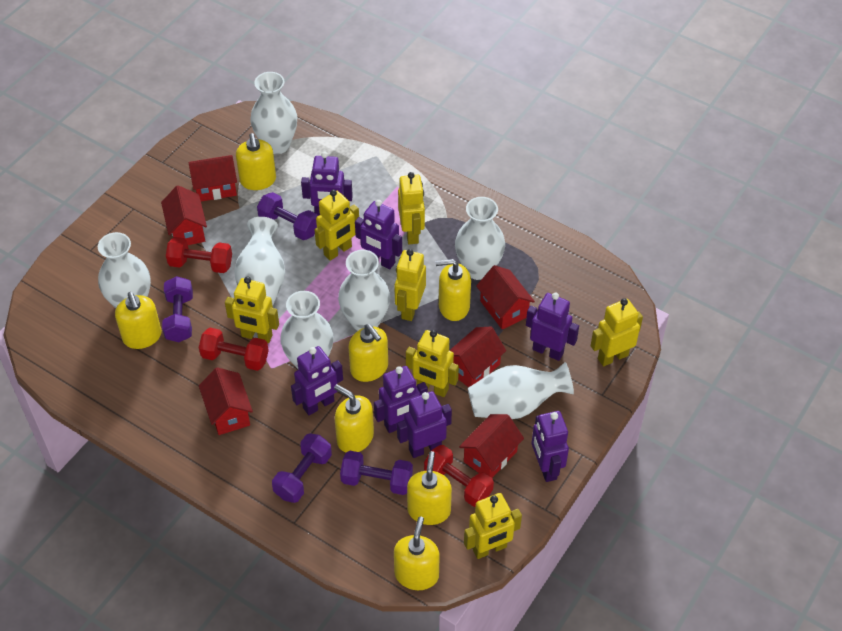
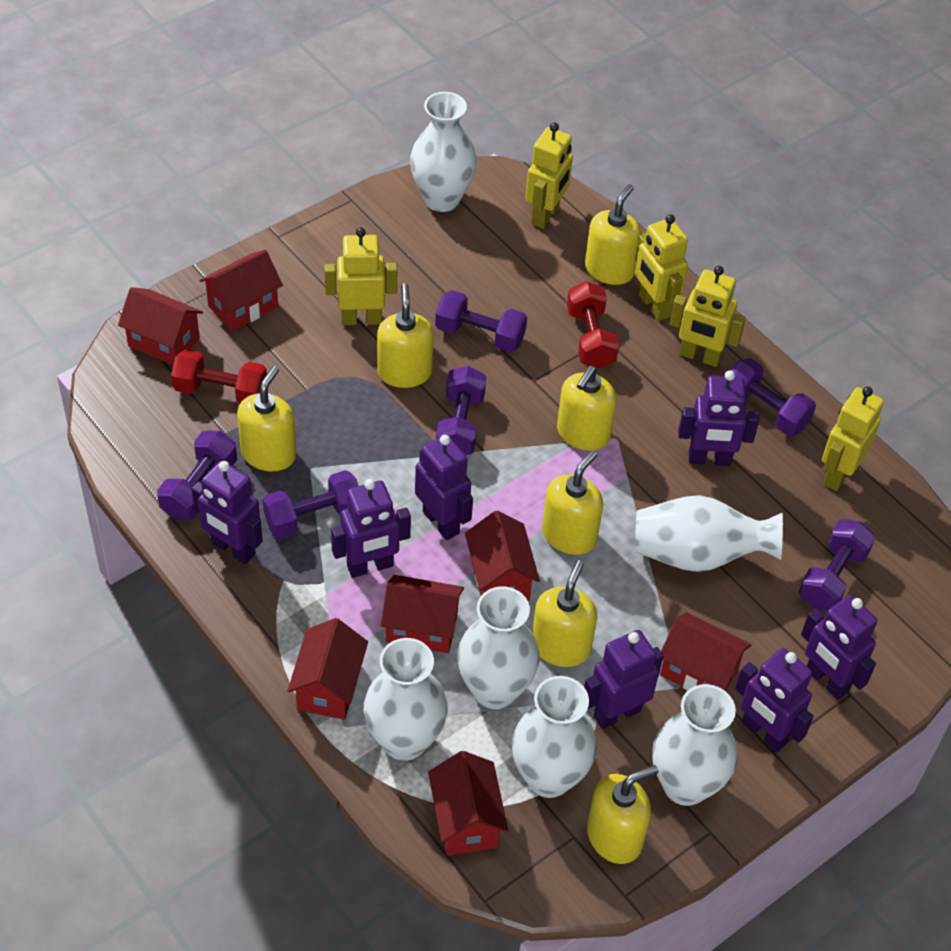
purple dumbbell: [162,276,193,342] [257,192,318,240] [272,433,332,503] [340,451,413,495] = 4 -> [157,431,237,520] [263,470,359,539] [435,290,527,352] [436,366,486,455] [731,358,816,436] [799,519,875,611] = 6
red dumbbell: [166,237,232,273] [199,327,269,371] [424,445,494,507] = 3 -> [171,349,267,404] [567,281,619,369] = 2
red house: [161,185,207,245] [189,155,237,201] [199,367,253,435] [449,327,506,387] [459,414,524,478] [476,265,535,330] = 6 -> [118,287,203,365] [200,250,283,331] [288,618,368,720] [381,575,464,653] [428,751,508,855] [465,511,540,601] [660,612,751,691] = 7
white vase: [98,232,151,308] [234,217,285,306] [250,72,297,154] [280,291,334,370] [338,250,390,331] [455,197,505,280] [468,362,574,419] = 7 -> [364,638,448,761] [410,92,477,212] [457,586,539,709] [512,676,597,798] [635,495,783,572] [652,684,737,806] = 6
yellow robot: [225,277,279,343] [315,190,359,261] [394,249,426,321] [398,172,425,244] [406,330,459,397] [464,493,522,559] [591,298,643,367] = 7 -> [325,227,397,325] [525,123,573,229] [635,215,688,321] [670,266,746,367] [822,387,884,491] = 5

